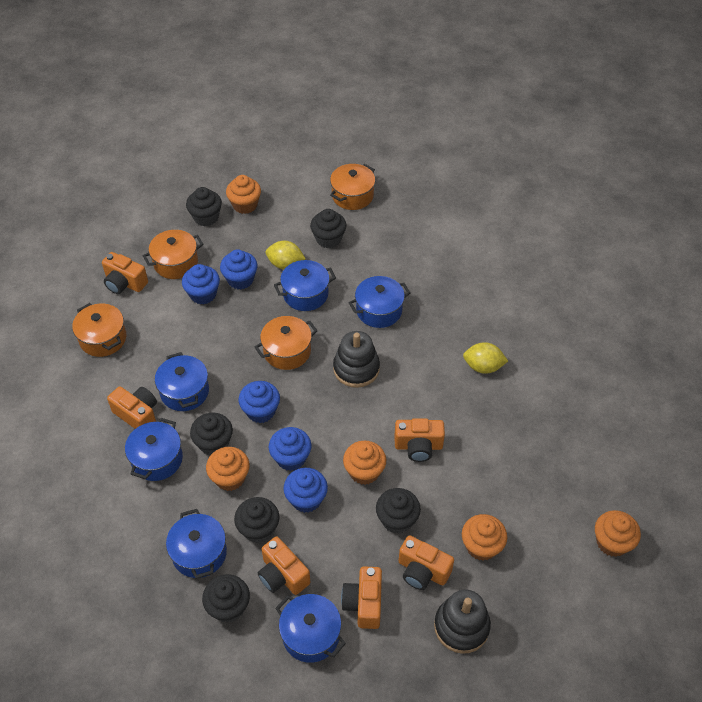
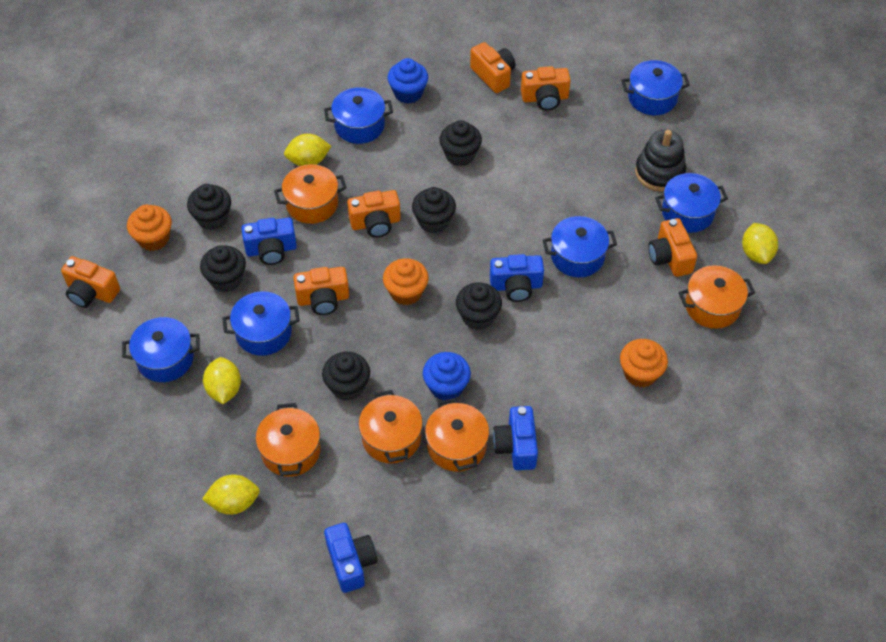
black stacking toy: [333,331,380,388] [434,589,491,654] = 2 -> [635,130,686,191] = 1
blue camera: none = 0 -> [241,218,297,265] [324,523,377,593] [490,254,544,302] [493,406,538,470] = 4
blue cupcake: [182,264,220,304] [220,249,258,289] [239,381,280,423] [269,427,311,471] [283,468,328,513] = 5 -> [387,58,428,104] [423,352,471,401] = 2
orange cupcake: [206,447,250,491] [226,175,261,214] [343,441,386,485] [462,514,507,561] [595,510,641,557] = 5 -> [127,205,172,251] [383,258,429,305] [620,339,668,387] = 3
orange pot: [72,303,126,357] [143,230,204,279] [255,316,318,370] [330,164,375,210] = 4 -> [256,403,321,477] [274,164,346,224] [358,390,423,463] [425,398,489,472] [679,265,755,329] = 5
yellow lemon: [265,241,306,269] [463,342,508,374] = 2 -> [202,474,260,515] [203,357,241,404] [284,134,331,166] [742,223,778,264] = 4

